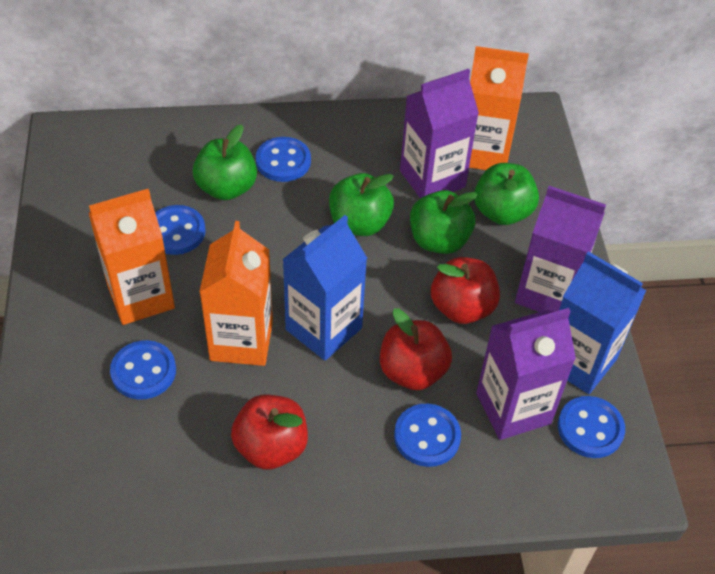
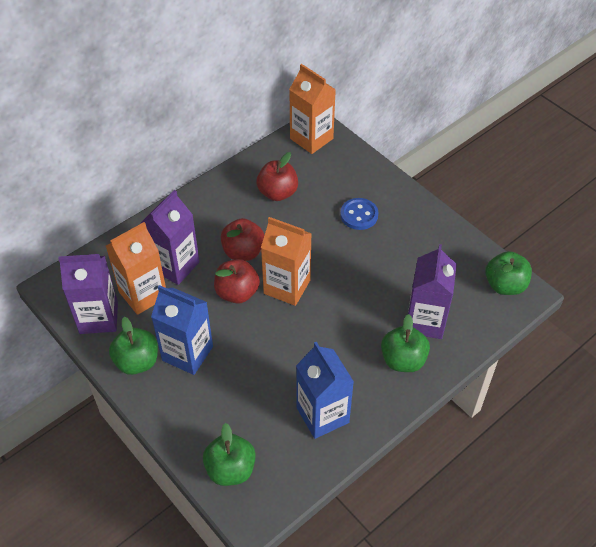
blue button: [110,340,176,400] [155,205,206,255] [256,137,311,182] [394,404,461,467] [558,396,625,458] = 5 -> [340,198,378,230] = 1

